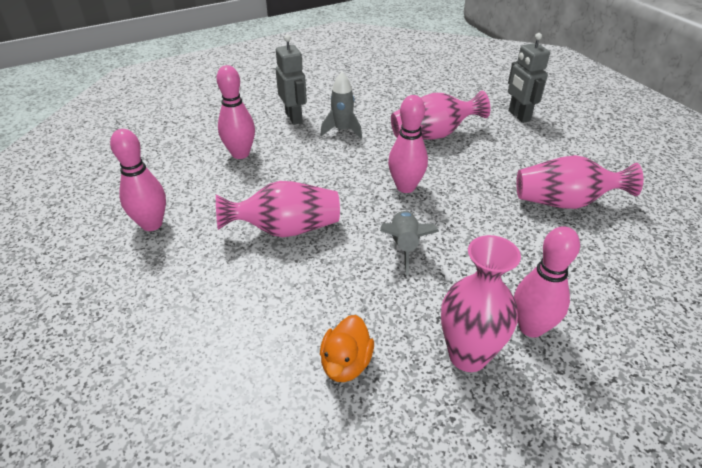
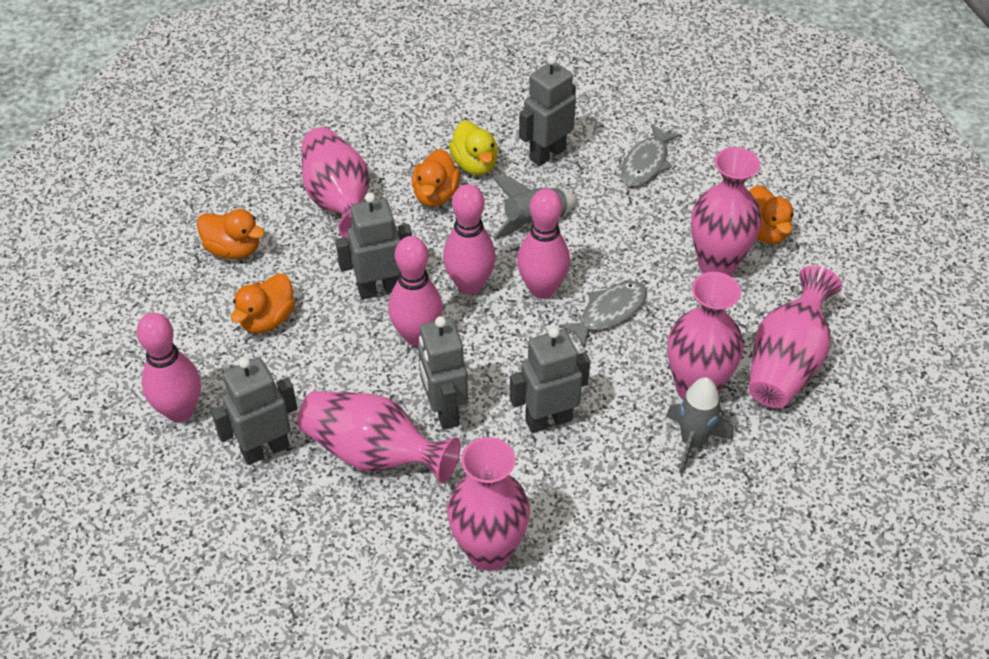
grey fish: none = 0 -> [559,281,647,348] [621,124,681,186] = 2
grey robot: [276,35,307,125] [508,33,550,123] = 2 -> [211,357,298,465] [335,193,412,300] [418,316,468,430] [510,327,590,433] [519,55,576,166] = 5
orange duck: [320,315,374,382] = 1 -> [197,209,265,259] [231,274,295,333] [412,149,460,206] [749,185,794,244] = 4
pink vase: [216,181,340,237] [391,91,490,139] [441,235,521,372] [516,155,643,209] = 4 -> [297,391,461,484] [302,127,370,239] [447,437,530,571] [667,272,744,399] [691,147,762,276] [749,265,842,408] = 6
yellow duck: none = 0 -> [449,120,498,175] = 1

